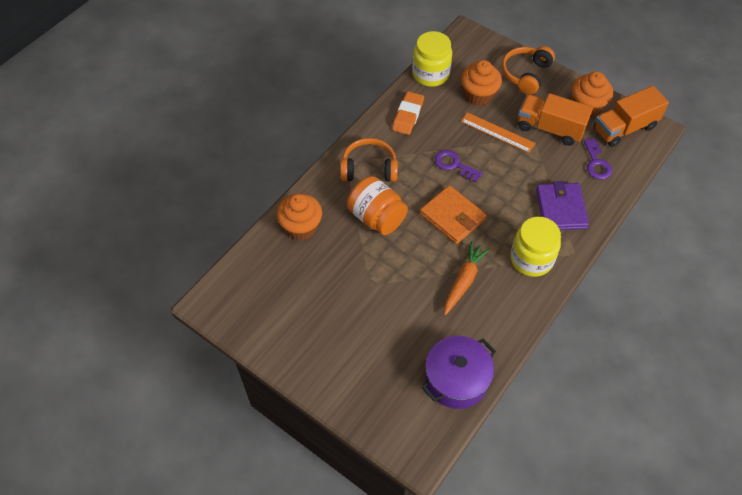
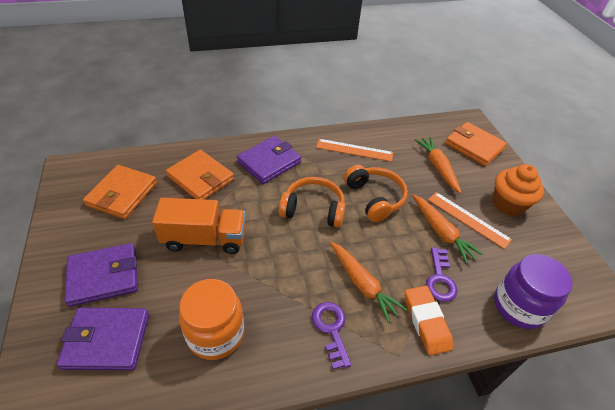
orange carrot: [444,241,490,316] = 1 -> [330,242,407,323] [412,194,483,264] [415,137,462,194] = 3
orange cupcake: [277,194,322,240] [461,60,502,106] [572,71,613,117] = 3 -> [493,164,544,216] = 1
orange ruler: [461,112,536,153] = 1 -> [316,139,393,162] [428,192,512,249] = 2
orange truck: [518,93,593,146] [594,86,669,147] = 2 -> [152,198,246,254] = 1
orange wallet: [420,185,487,244] = 1 -> [83,165,157,219] [166,150,234,200] [445,122,507,166] = 3
purple jar: none = 0 -> [494,254,573,329] = 1
purple pot: [421,336,496,409] = 1 -> none = 0
purple wallet: [536,181,589,230] = 1 -> [57,307,149,370] [65,243,138,307] [237,136,302,184] = 3
yellow jar: [412,31,452,87] [511,216,561,277] = 2 -> none = 0

